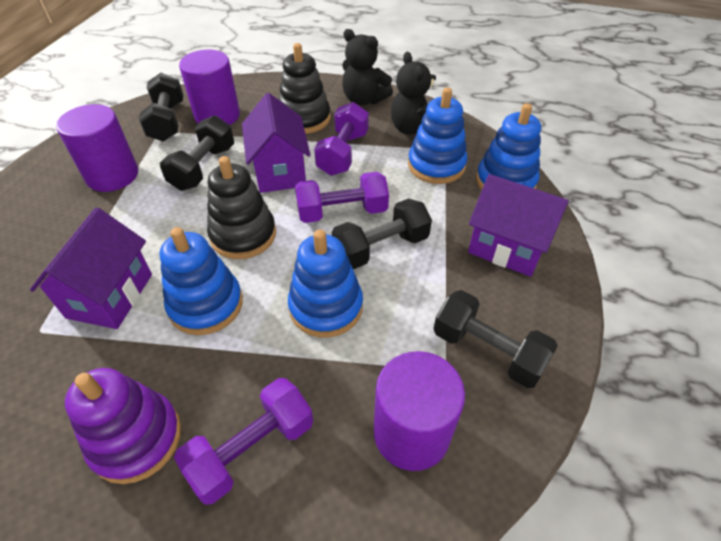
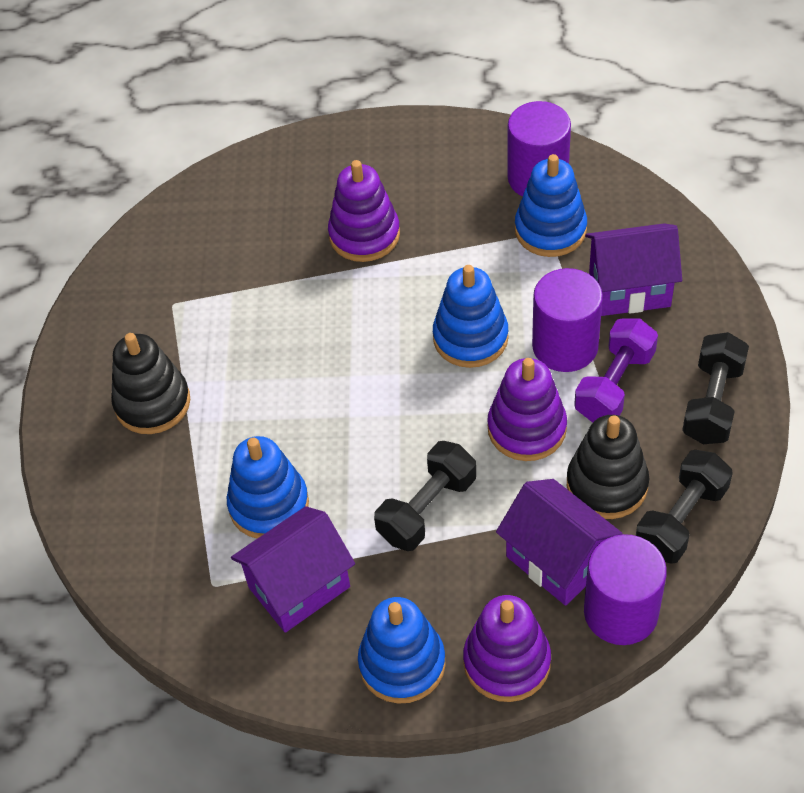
black dumbbell: [139,73,184,142] [160,116,234,191] [332,198,432,269] [433,290,558,388] = 4 -> [374,441,476,551] [636,450,733,564] [682,332,749,444] = 3
black teddy bear: [342,29,393,105] [391,52,436,135] = 2 -> none = 0
purple dumbbell: [174,378,313,505] [295,172,389,223] [314,102,369,176] = 3 -> [574,318,658,423] = 1
purple stacking toy: [65,368,181,484] = 1 -> [328,160,400,262] [463,595,551,702] [487,358,567,461] = 3

